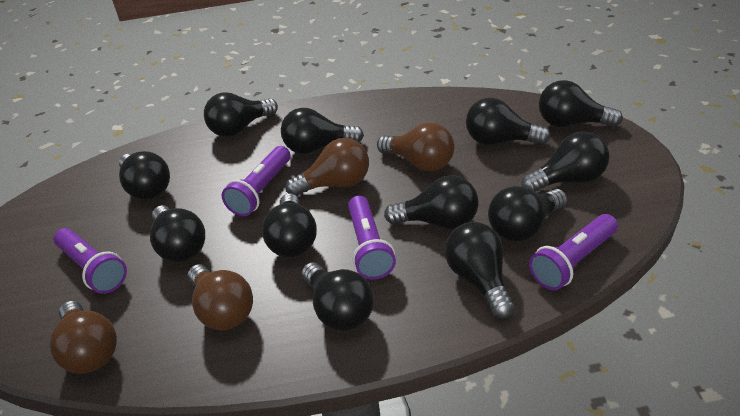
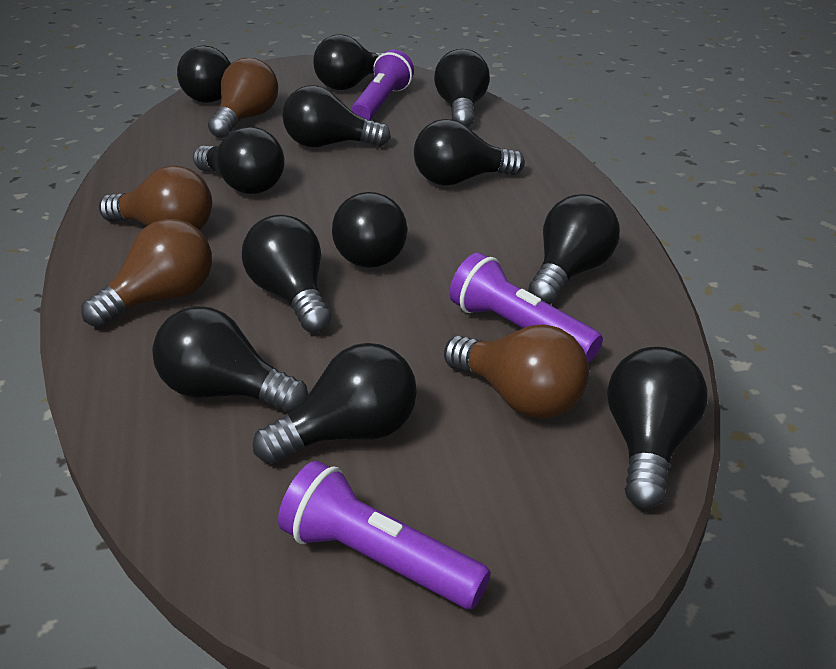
purple flashlight: [54,228,127,294] [222,146,291,216] [348,196,396,280] [529,214,618,290] = 4 -> [278,461,491,609] [351,50,414,120] [450,252,603,362] = 3

